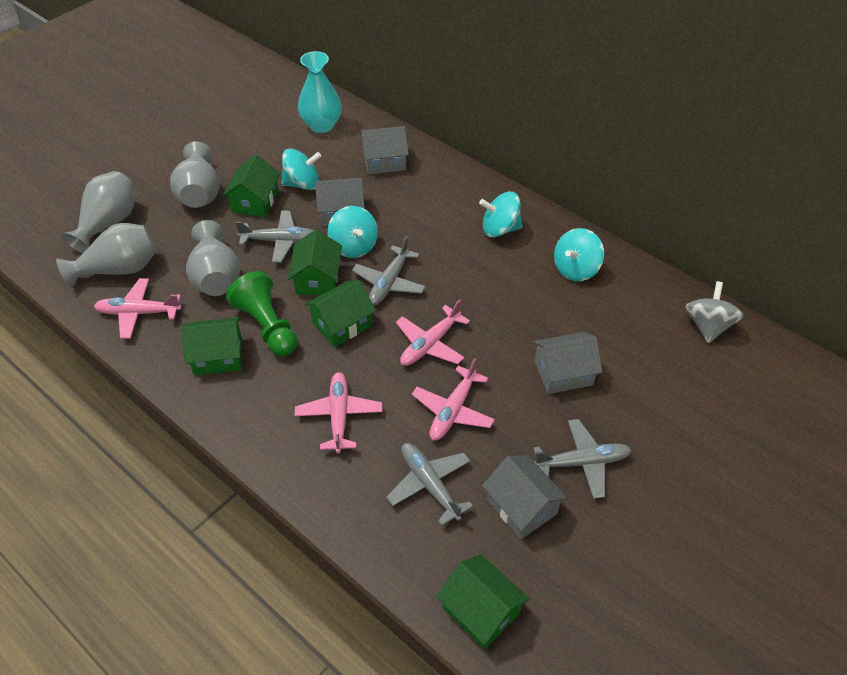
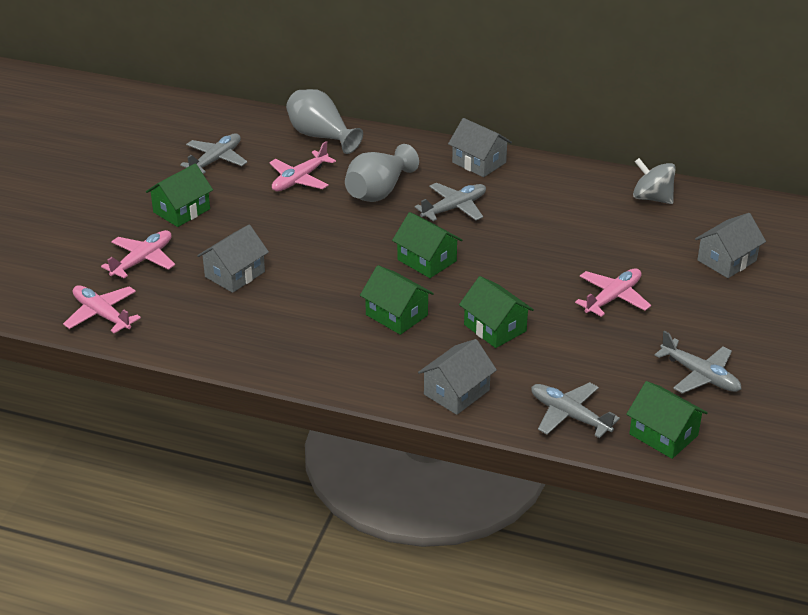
green pawn: [226,271,298,357] = 1 -> none = 0
grey vase: [56,223,157,288] [61,171,135,253] [170,141,220,208] [186,220,240,296] = 4 -> [286,89,363,154] [345,144,419,202] = 2
turquoise spinning top: [281,149,321,190] [328,206,378,258] [479,192,522,237] [554,228,604,281] = 4 -> none = 0
turquoise vase: [298,51,342,133] = 1 -> none = 0

